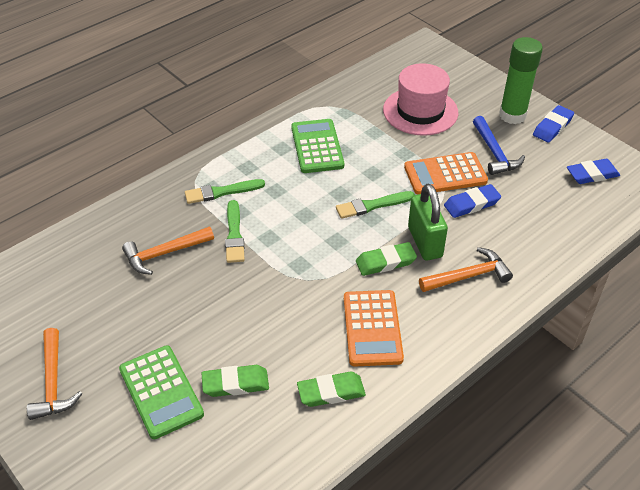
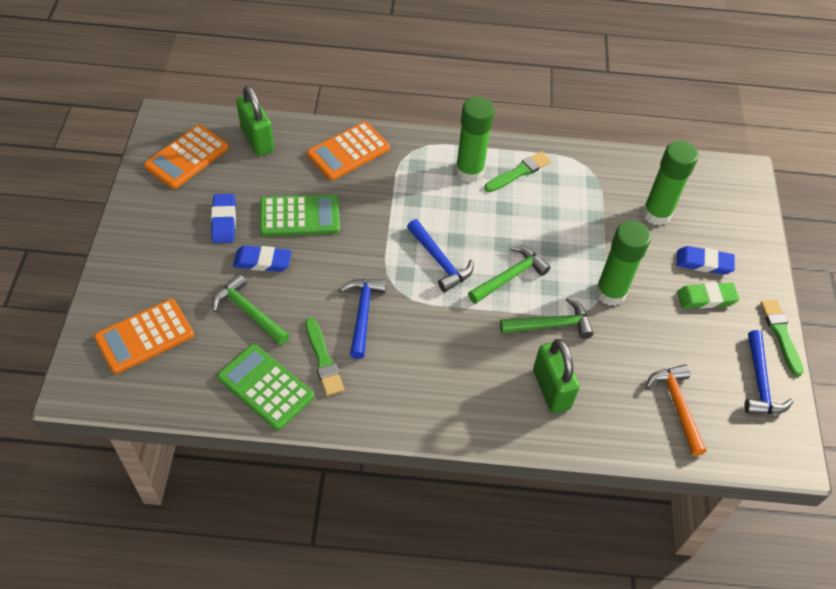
blue hammer: [473,116,525,175] = 1 -> [339,279,386,359] [407,219,473,292] [744,330,793,414] = 3
green eraser: [202,365,269,397] [297,372,366,407] [356,242,417,276] = 3 -> [677,282,739,309] = 1
green glue stick: [499,37,543,124] = 1 -> [456,96,495,182] [595,221,651,306] [642,140,698,226] = 3
green hammer: none = 0 -> [212,273,290,345] [468,246,550,304] [500,297,594,339] = 3
green padlock: [408,184,448,260] = 1 -> [236,85,274,156] [533,339,580,414] = 2
orange calculator: [344,290,404,366] [404,152,488,195] = 2 -> [94,299,194,374] [144,124,229,189] [307,122,390,181] = 3
orange hammer: [27,328,82,420] [122,227,214,275] [419,247,513,292] = 3 -> [646,365,707,456] = 1
pink hat: [383,63,458,136] = 1 -> none = 0

